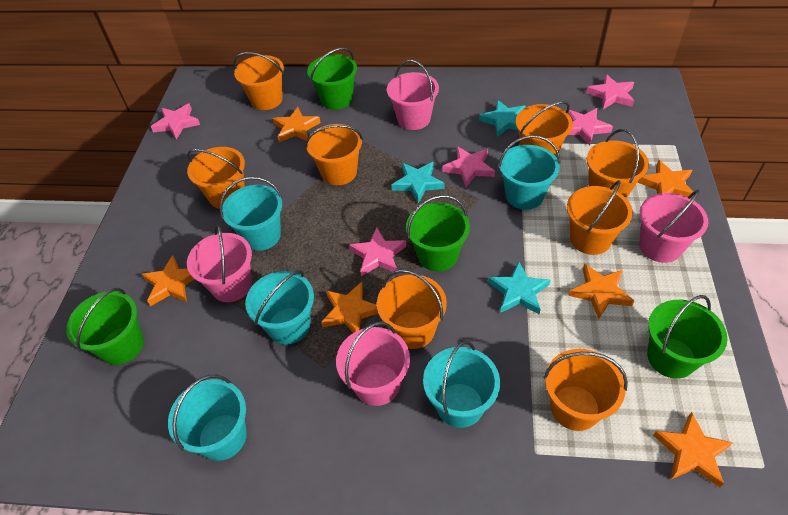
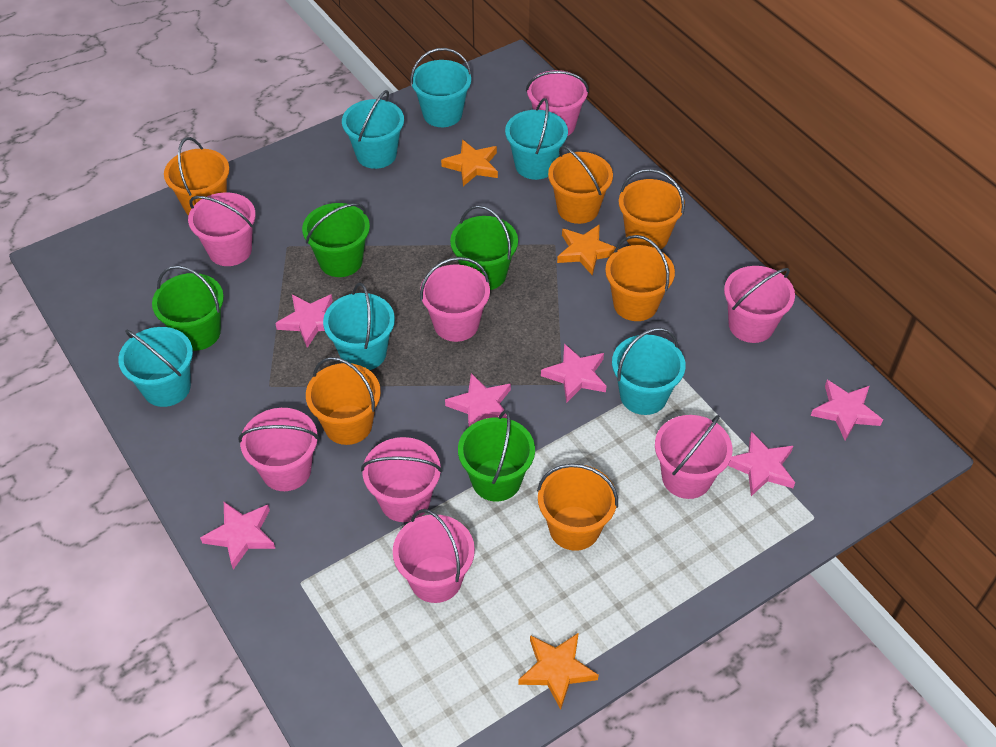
orange bucket: [187,147,245,209] [234,52,284,110] [305,124,363,185] [377,270,447,349] [516,101,573,157] [544,349,628,431] [567,180,633,255] [587,129,649,199] = 8 -> [164,137,230,216] [306,357,381,445] [537,464,618,551] [548,146,613,224] [605,235,675,321] [619,169,685,250] = 6
orange star: [142,255,194,306] [273,107,321,142] [321,282,378,333] [568,264,634,319] [637,160,693,199] [653,412,734,487] = 6 -> [441,140,498,186] [518,633,599,710] [557,224,619,276] = 3
pink bucket: [187,224,252,302] [336,322,410,406] [387,60,439,130] [639,190,708,263] = 4 -> [188,192,256,266] [238,408,319,491] [361,437,442,522] [393,509,475,603] [420,257,490,342] [526,70,589,136] [655,415,732,499] [724,266,795,343] = 8
pink star: [151,103,200,140] [349,228,406,276] [443,146,495,187] [566,108,613,146] [586,74,634,109] = 5 -> [200,502,275,570] [275,294,333,348] [445,373,511,427] [541,344,607,403] [728,431,795,496] [811,380,883,441] = 6
turquoise bucket: [168,375,247,461] [220,176,282,251] [245,270,314,345] [423,341,500,428] [498,135,560,210] = 5 -> [118,327,193,407] [323,283,395,370] [342,90,404,169] [410,48,472,127] [505,98,568,180] [612,328,686,415] = 6
turquoise star: [391,162,445,204] [479,100,526,137] [488,262,550,314] = 3 -> none = 0

